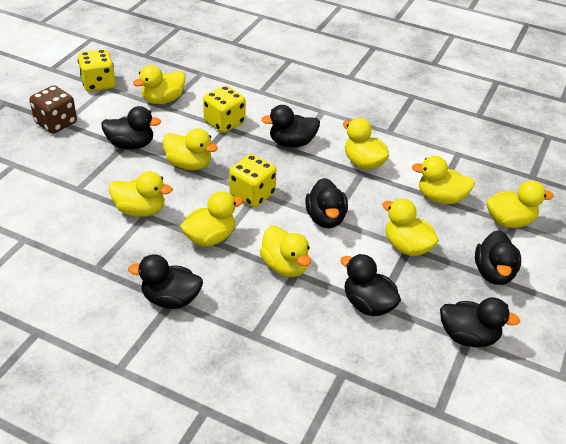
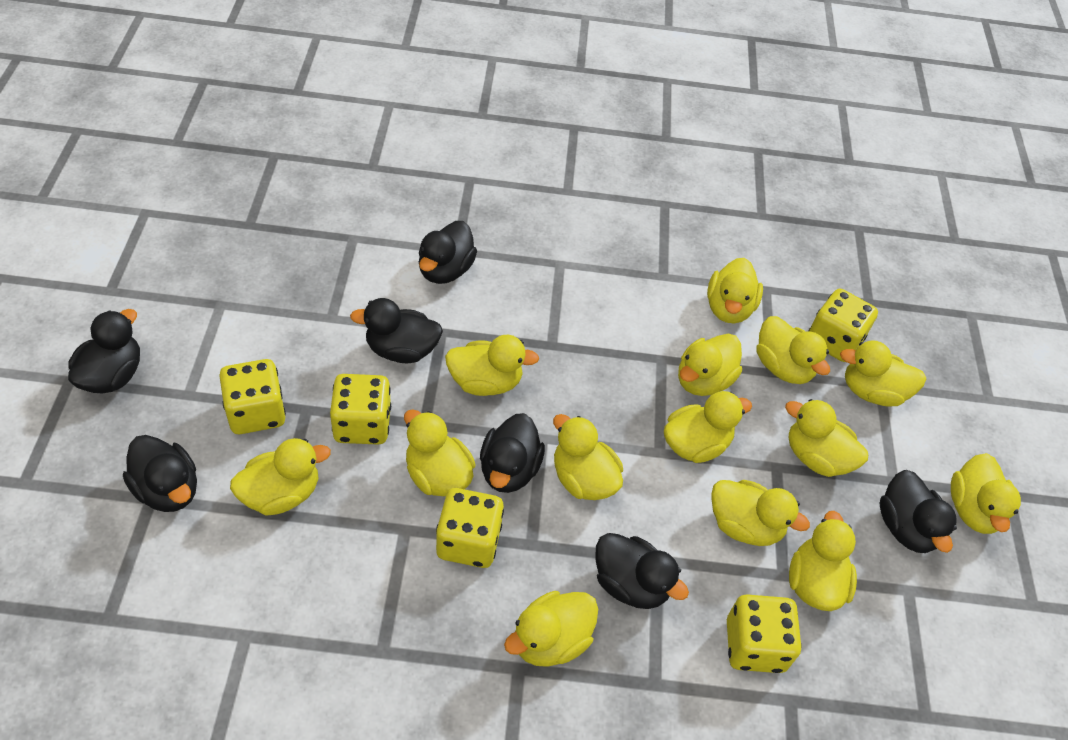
brown dice: [29,85,77,134] = 1 -> none = 0
yellow dice: [78,49,116,92] [203,85,246,133] [229,154,277,207] = 3 -> [219,359,286,434] [330,374,391,445] [436,488,504,568] [727,594,801,673] [809,289,878,362] = 5
yellow duck: [109,171,173,217] [133,65,186,104] [163,128,218,170] [181,192,243,246] [260,226,311,277] [343,118,389,170] [382,199,439,256] [412,156,475,204] [487,180,554,228] = 9 -> [230,438,331,516] [404,409,476,496] [445,335,539,396] [504,591,598,667] [553,414,623,500] [664,391,752,463] [678,334,742,396] [707,258,763,324] [711,480,810,546] [756,316,830,384] [785,399,868,477] [789,511,857,611] [840,340,926,406] [951,453,1021,534] = 14

